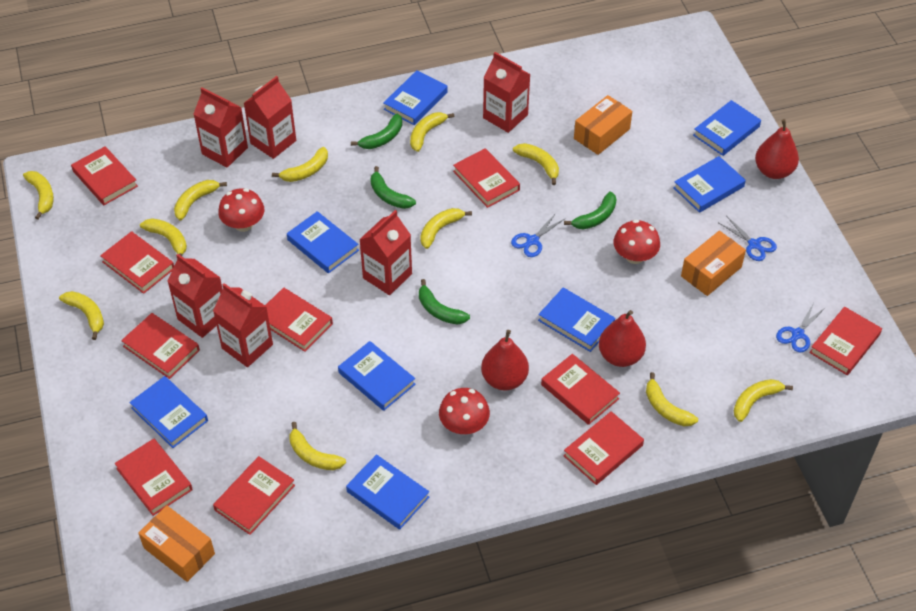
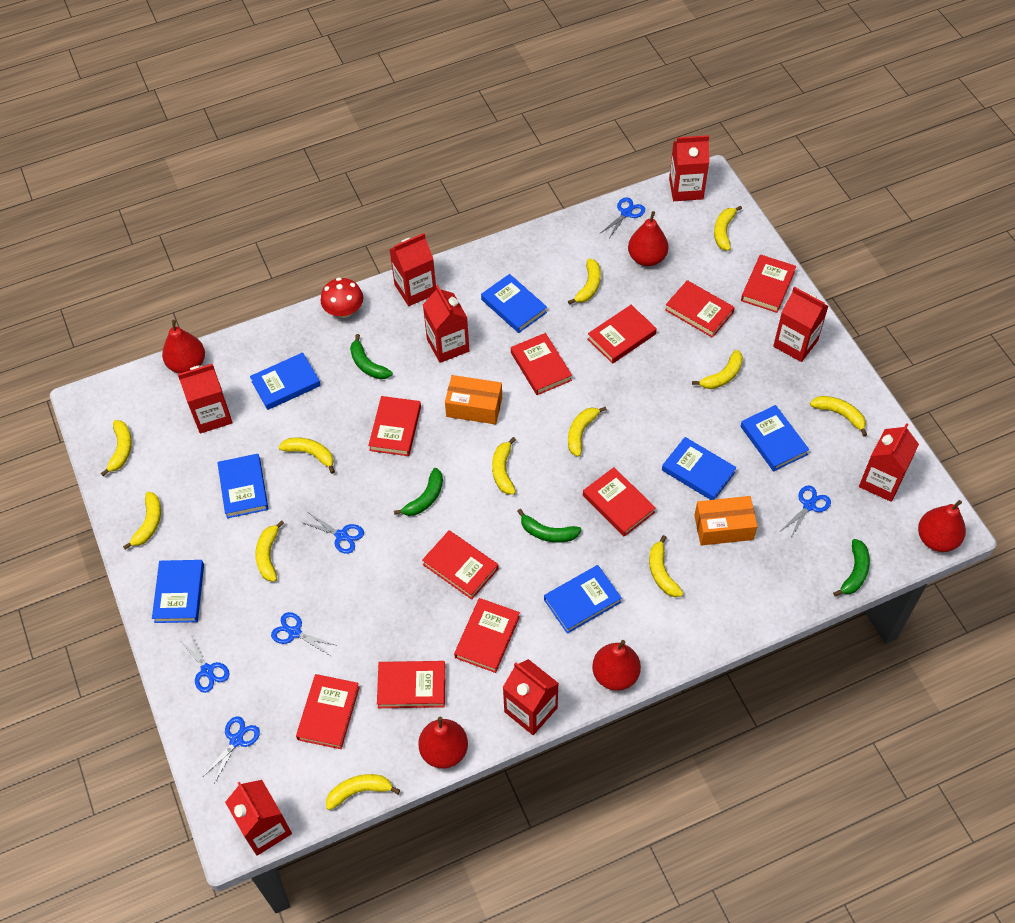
blue book: [129,376,208,448] [287,211,359,273] [338,341,415,411] [346,454,429,530] [383,70,448,125] [538,287,615,352] [673,156,746,213] [693,100,761,156] = 8 -> [152,560,204,623] [217,454,268,519] [250,352,321,410] [481,274,547,333] [544,565,622,634] [662,437,737,500] [740,405,809,471] = 7
blue scissors: [511,213,565,257] [719,217,777,261] [776,303,826,353] = 3 -> [179,633,230,693] [204,716,260,783] [271,612,338,656] [301,513,364,554] [601,197,645,238] [782,485,831,539] = 6
orange box: [138,505,215,582] [574,95,632,155] [681,231,746,296] = 3 -> [445,375,502,424] [694,496,758,546] = 2
red carton: [168,254,223,338] [193,87,248,168] [213,283,273,367] [244,76,296,159] [359,210,412,295] [483,52,531,133] = 6 -> [178,364,232,433] [225,780,292,856] [389,233,436,306] [423,285,470,363] [502,659,559,735] [669,135,709,201] [773,287,829,362] [859,423,919,502] = 8
red mushroom: [218,188,264,232] [439,388,490,434] [614,220,660,264] = 3 -> [320,277,363,318] = 1
red pear: [481,330,529,391] [599,310,646,367] [755,119,799,179] = 3 -> [162,320,205,374] [418,717,468,768] [592,640,641,691] [628,211,668,266] [918,500,966,552] = 5
yellow banana: [23,171,54,220] [59,291,104,340] [140,218,187,256] [174,180,227,221] [272,147,328,182] [290,422,346,470] [410,112,454,152] [420,208,472,249] [513,143,559,185] [646,372,698,426] [734,379,793,422] = 11 -> [101,420,132,476] [123,492,161,550] [255,520,284,582] [279,437,335,474] [326,774,400,810] [492,437,516,495] [568,259,601,305] [568,407,607,457] [649,535,683,597] [692,350,743,389] [714,205,742,251] [810,396,867,437] = 12

